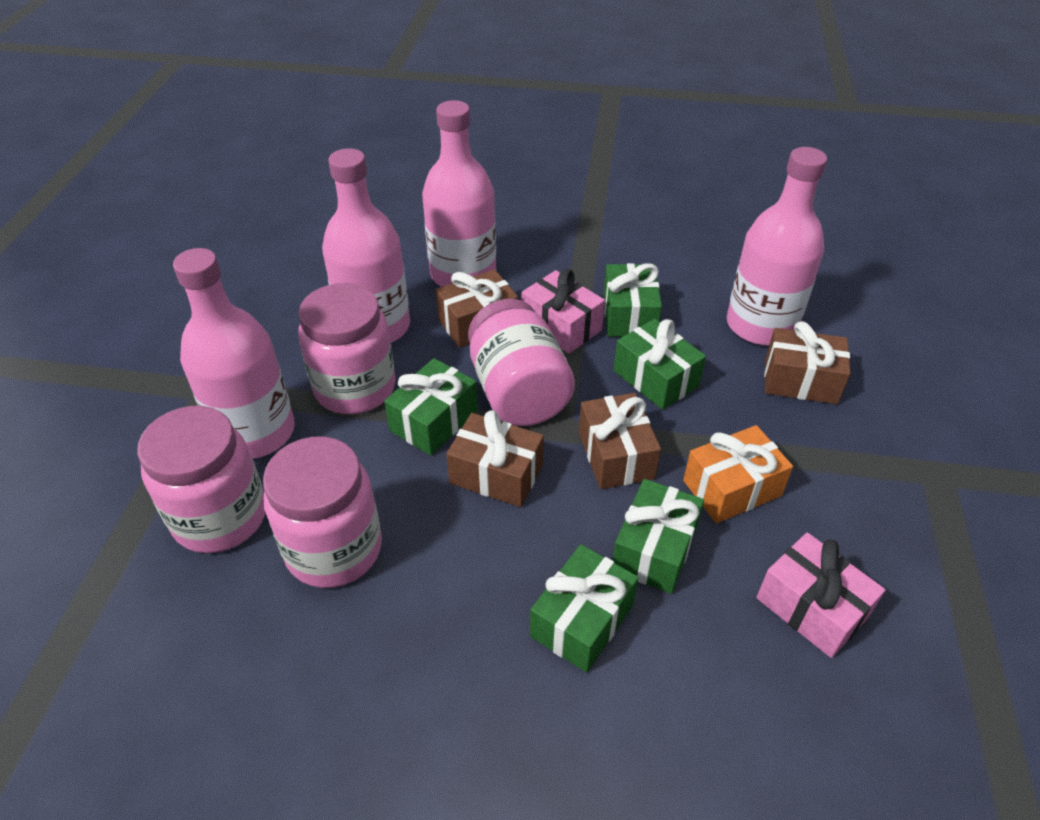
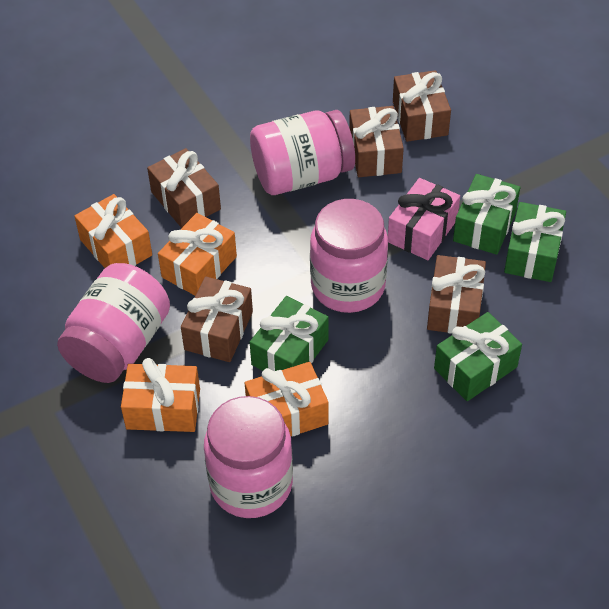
brown gift: [436,269,518,348] [446,410,544,507] [579,393,661,489] [764,321,850,404] = 4 -> [147,148,221,228] [181,276,253,362] [349,106,404,177] [393,70,451,142] [427,255,486,334] = 5
green gift: [384,358,478,455] [530,544,638,673] [603,263,662,337] [613,479,704,594] [614,319,706,410] = 5 -> [250,296,329,371] [434,312,522,401] [453,174,520,255] [504,202,566,282] = 4
orange gift: [683,425,793,523] = 1 -> [74,194,152,268] [121,358,200,432] [158,213,237,296] [245,362,328,436] = 4
pink bottle: [173,248,295,459] [322,148,410,343] [422,100,496,287] [727,147,827,346] = 4 -> none = 0
pink gift: [521,269,605,353] [757,532,885,658] = 2 -> [388,178,460,260] = 1

